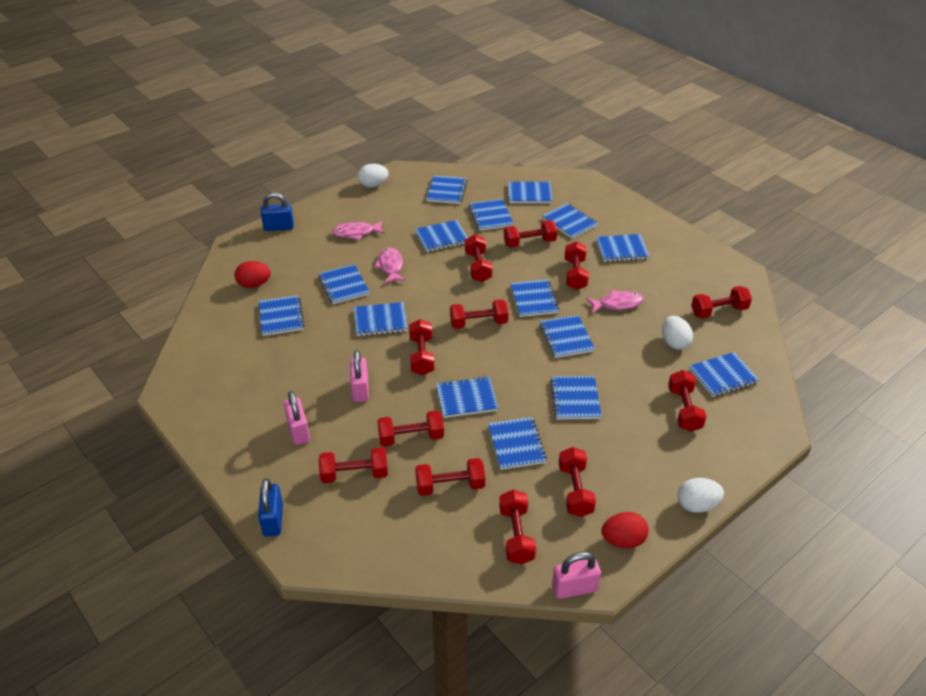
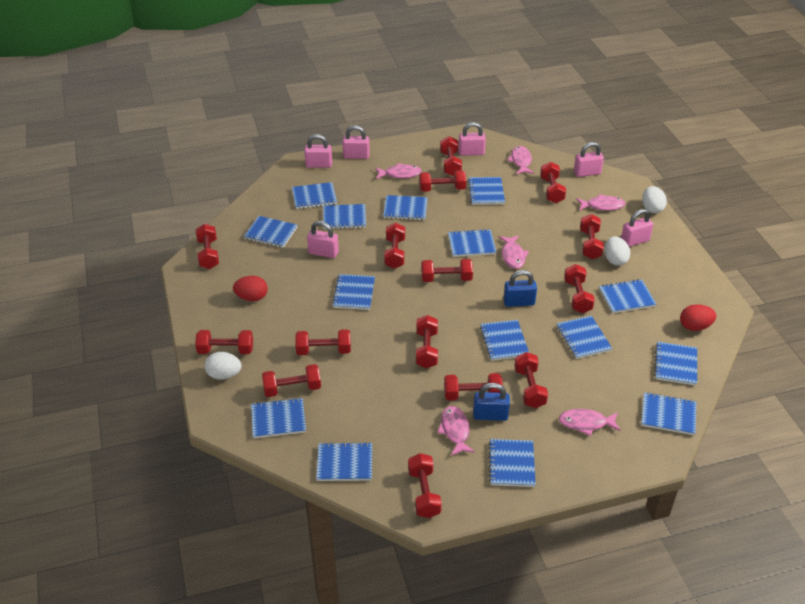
pink fish: [332,221,385,240] [374,247,406,284] [586,290,644,313] = 3 -> [375,163,422,179] [437,406,475,456] [499,235,529,269] [507,146,534,174] [559,409,621,436] [576,194,626,211] = 6
pink padlock: [284,391,310,445] [350,350,369,402] [552,552,601,599] = 3 -> [304,134,332,168] [307,221,339,258] [342,125,370,159] [458,122,486,156] [574,142,604,177] [621,209,653,247] = 6
red dumbbell: [319,447,388,483] [377,410,444,447] [409,319,434,375] [415,458,485,496] [450,299,508,329] [465,234,493,282] [499,490,536,564] [504,220,557,248] [558,447,596,517] [565,241,589,290] [668,370,707,432] [691,286,752,319] = 12 -> [195,330,253,354] [196,224,219,269] [262,364,321,397] [295,329,351,355] [384,223,405,269] [408,453,442,518] [416,315,438,368] [419,170,466,192] [421,259,473,282] [440,136,462,176] [444,373,503,401] [515,352,548,408] [540,162,566,203] [564,264,595,313] [580,214,604,259] = 15

